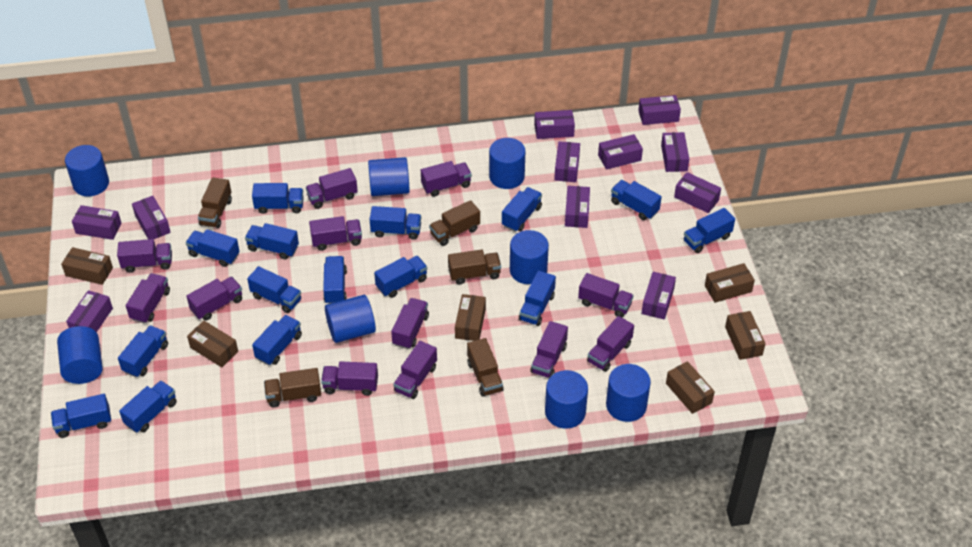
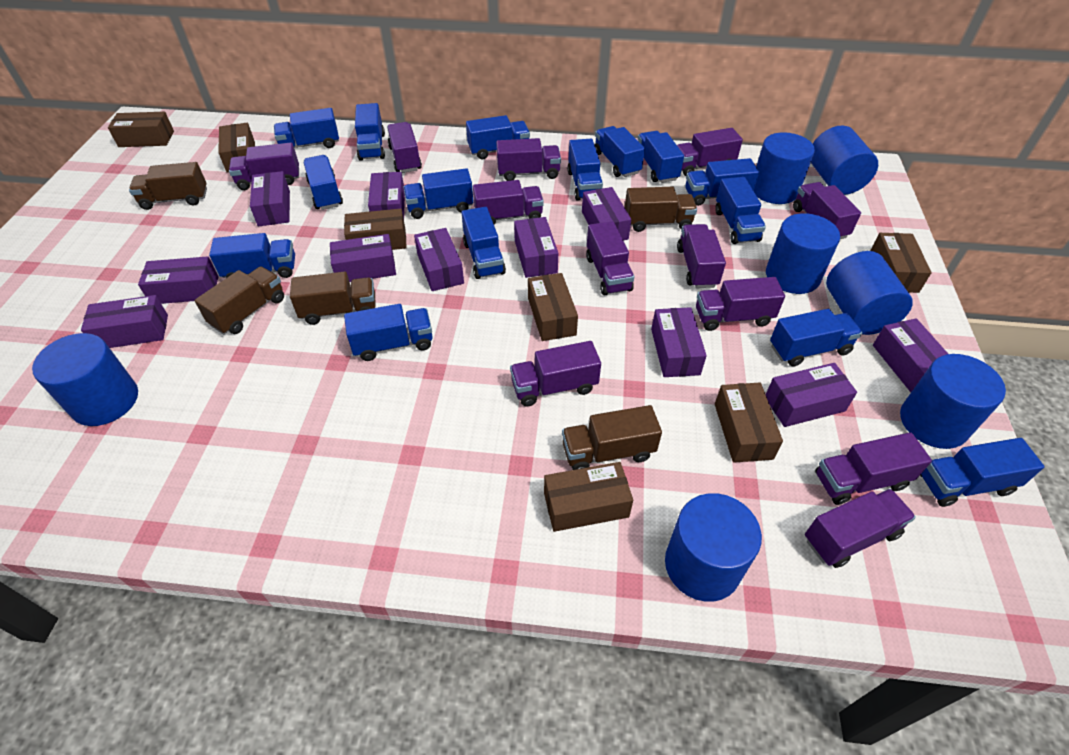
blue cylinder: [57,326,103,384] [65,145,109,197] [325,295,376,343] [368,157,410,196] [489,138,525,189] [510,230,549,284] [545,370,588,429] [606,364,651,422] = 8 -> [32,333,138,426] [665,493,762,602] [754,132,815,204] [766,213,840,294] [811,125,878,195] [826,251,913,335] [900,354,1006,449] = 7
brown box: [61,247,113,285] [187,321,238,367] [455,294,486,341] [666,361,715,414] [705,263,755,303] [725,311,765,360] = 6 -> [108,112,174,147] [218,123,255,172] [344,209,407,250] [528,273,578,341] [544,462,633,532] [715,383,783,463] [871,233,932,293] = 7

